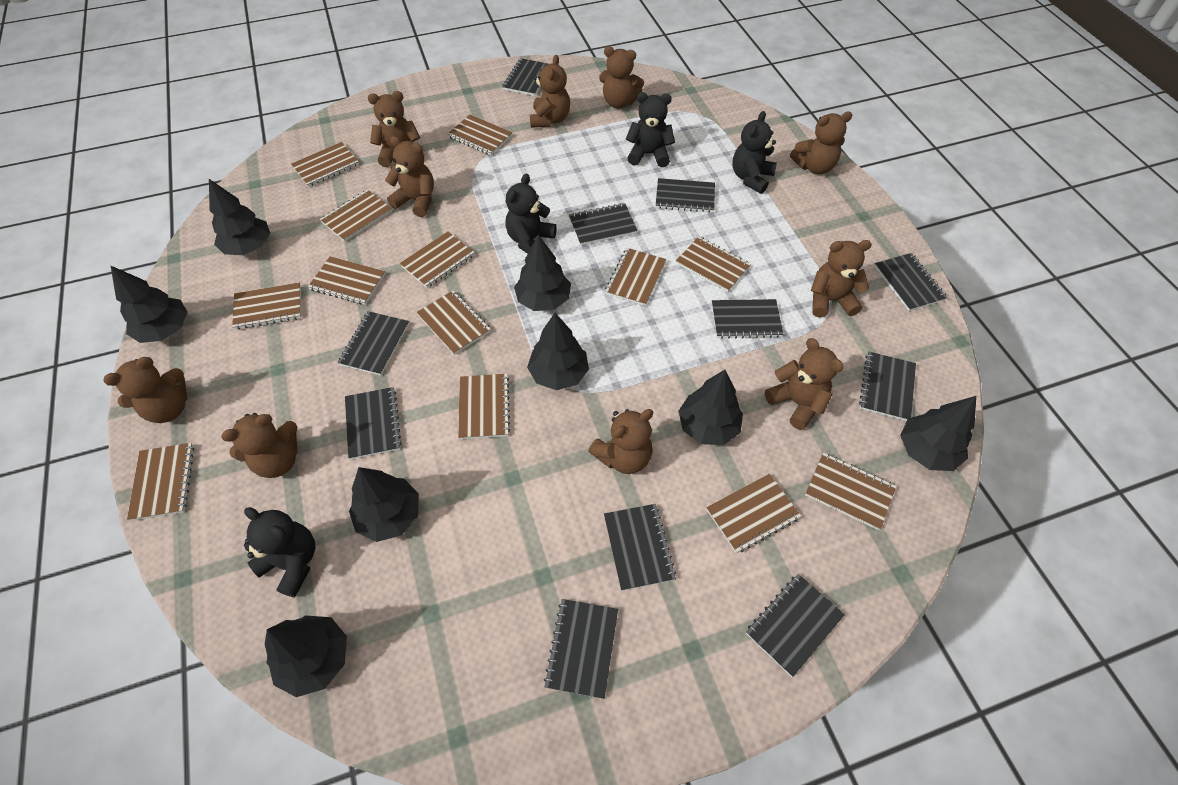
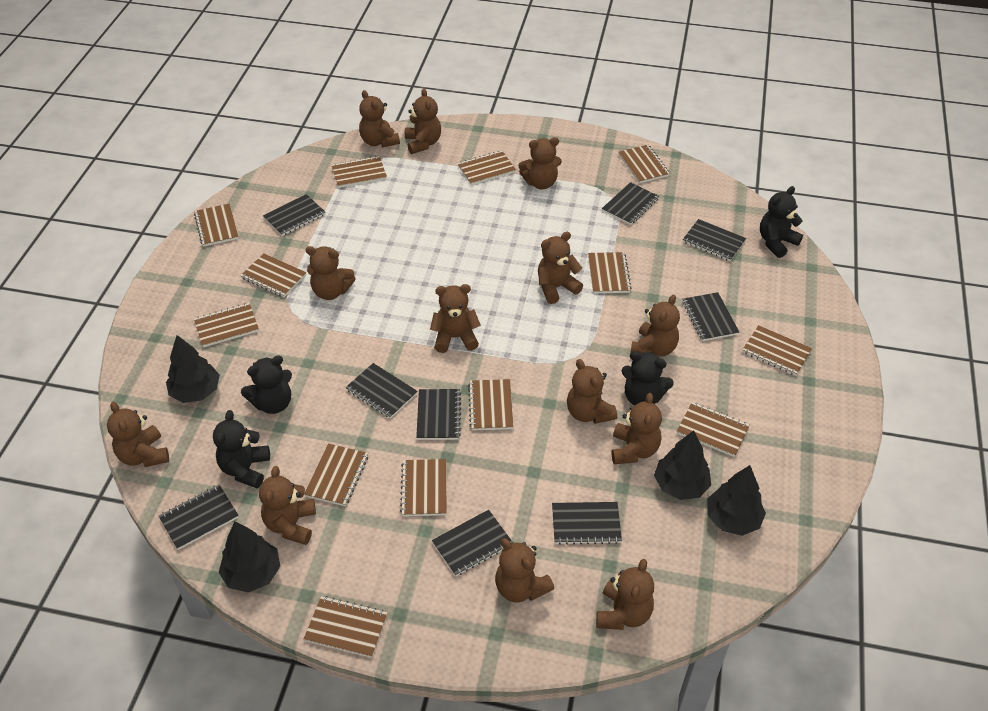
black notebook: [338,311,409,375] [345,387,401,460] [502,58,548,96] [544,599,618,699] [569,203,638,245] [604,504,676,591] [656,178,715,213] [712,299,784,339] [746,574,845,677] [859,352,916,421] [875,253,948,311] = 11 -> [159,485,239,550] [263,194,325,236] [346,363,418,419] [416,389,461,440] [432,510,513,576] [552,502,622,545] [602,182,659,225] [683,219,746,261] [683,292,739,341] = 9
black tree: [110,265,188,343] [209,179,270,255] [265,615,347,697] [349,467,419,542] [514,234,571,311] [527,313,589,390] [678,370,743,445] [900,396,976,471] = 8 -> [166,335,220,403] [219,522,280,593] [654,430,711,500] [707,465,766,536] = 4
brown teddy bear: [103,357,187,423] [221,413,298,478] [368,91,420,167] [385,136,434,217] [530,55,570,128] [588,409,653,474] [599,46,644,108] [765,338,843,430] [790,112,852,174] [811,240,872,318] = 10 -> [107,402,169,467] [259,466,316,545] [306,246,356,300] [359,90,400,147] [405,89,441,154] [430,284,481,353] [495,538,554,603] [518,137,562,189] [538,232,583,304] [567,359,617,424] [596,559,654,630] [612,393,662,464] [630,295,680,356] = 13

